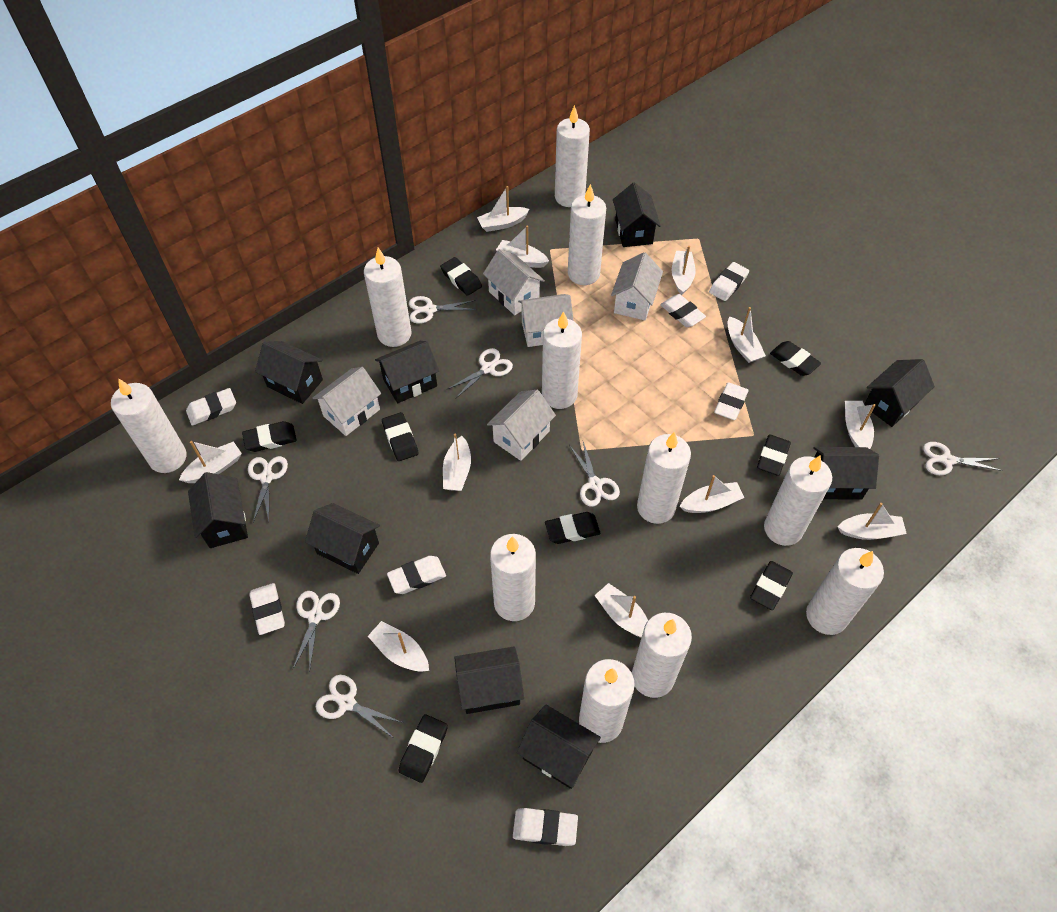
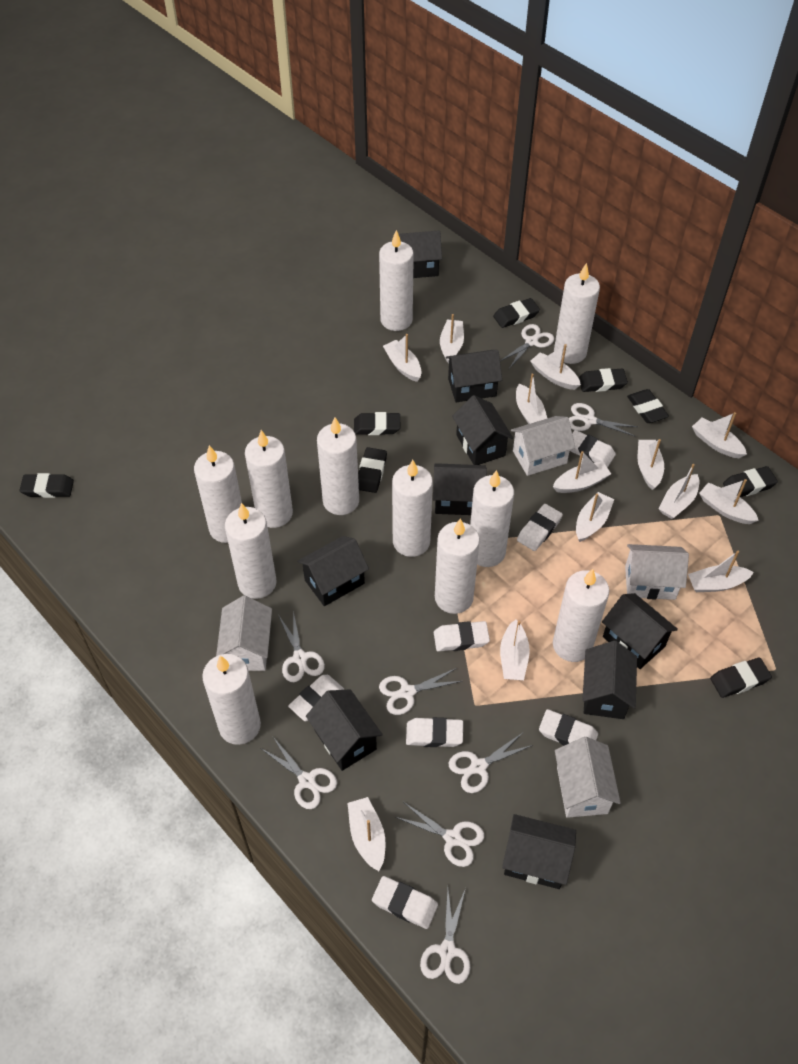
white boat: [179,441,242,483] [368,621,429,672] [443,434,471,491] [477,186,530,232] [496,226,549,268] [594,583,648,638] [672,246,696,295] [680,475,745,513] [728,307,766,363] [838,503,907,540] [845,401,876,449] = 11 -> [347,797,386,871] [383,334,421,382] [440,314,464,364] [500,619,530,680] [516,374,547,424] [530,344,581,390] [553,451,611,493] [576,492,614,542] [638,439,664,490] [658,464,699,519] [688,551,754,592] [692,412,747,458] [699,479,759,524] = 13
white house: [313,367,381,436] [483,249,545,315] [487,390,556,461] [518,294,573,347] [611,252,663,320] = 5 -> [216,595,272,671] [511,416,575,476] [555,737,621,818] [625,544,689,600] = 4
white scissors: [248,456,288,522] [293,591,340,671] [316,675,401,737] [409,296,477,324] [446,348,513,398] [569,442,620,507] [923,442,1003,475] = 7 -> [262,737,337,809] [279,611,325,682] [379,668,462,715] [395,802,484,867] [420,888,470,984] [449,733,533,793] [500,324,554,369] [569,403,638,436] = 8

